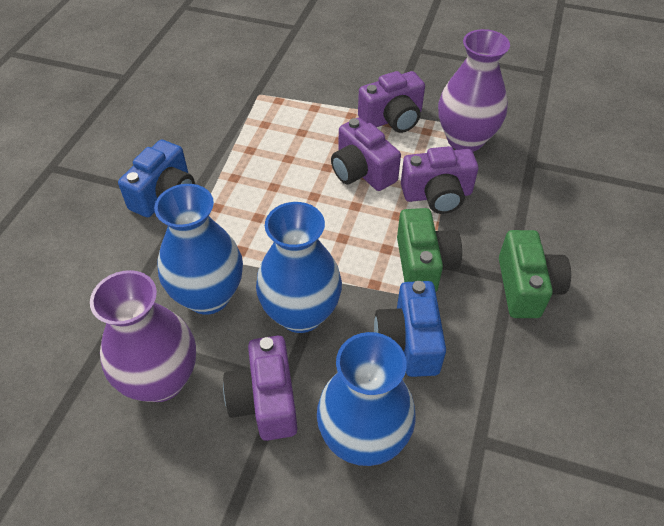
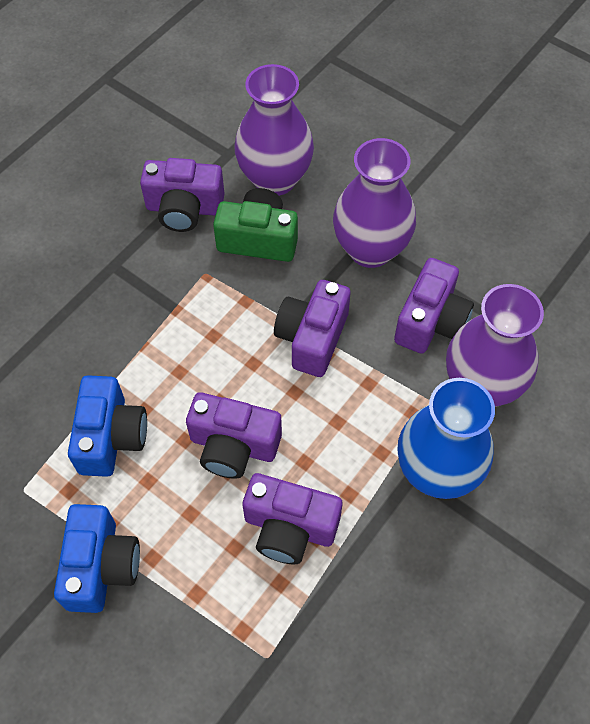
blue vase: [154,184,243,315] [256,202,342,333] [317,332,416,466] = 3 -> [397,378,495,499] = 1
green camera: [397,208,462,292] [499,230,571,318] = 2 -> [213,188,298,262] = 1
purple camera: [223,336,298,441] [331,118,401,191] [358,71,425,133] [401,146,478,214] = 4 -> [140,158,225,232] [186,392,282,479] [243,473,342,564] [274,280,351,377] [394,258,474,354] = 5
purple vase: [90,270,196,402] [438,29,510,152] = 2 -> [234,64,314,196] [333,138,416,268] [446,284,544,407] = 3

